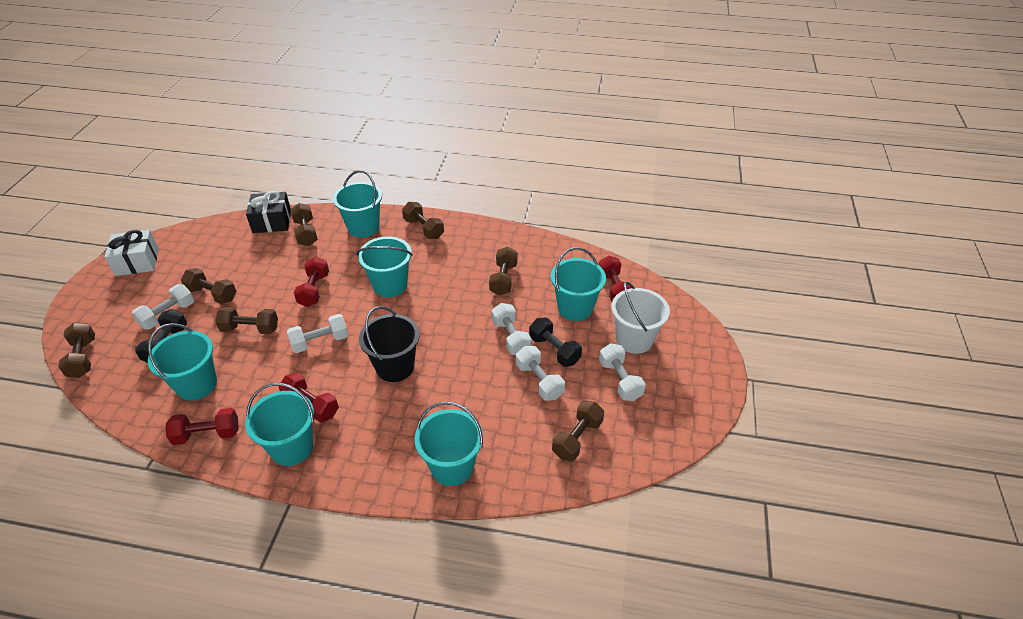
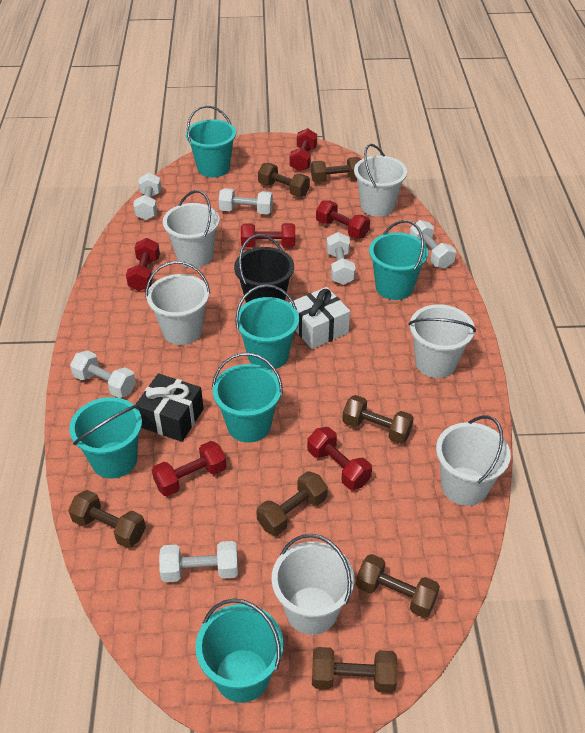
black dumbbell: [135,309,187,363] [529,318,582,367] = 2 -> none = 0
red dumbbell: [166,408,239,445] [278,372,339,422] [294,257,329,307] [599,256,631,301] = 4 -> [126,238,160,291] [152,441,227,497] [241,223,295,247] [290,128,317,172] [307,427,372,490] [316,200,370,239] = 6
white bucket: [611,281,670,354] = 1 -> [146,261,210,345] [163,190,220,268] [272,534,354,635] [354,144,407,217] [408,304,476,378] [436,416,511,506] = 6
white dumbbell: [132,284,194,330] [287,314,348,353] [492,303,531,355] [516,346,565,401] [599,343,646,401] = 5 -> [70,350,136,398] [133,173,161,220] [159,541,238,582] [219,188,273,214] [326,232,356,285] [410,220,456,268] = 6

